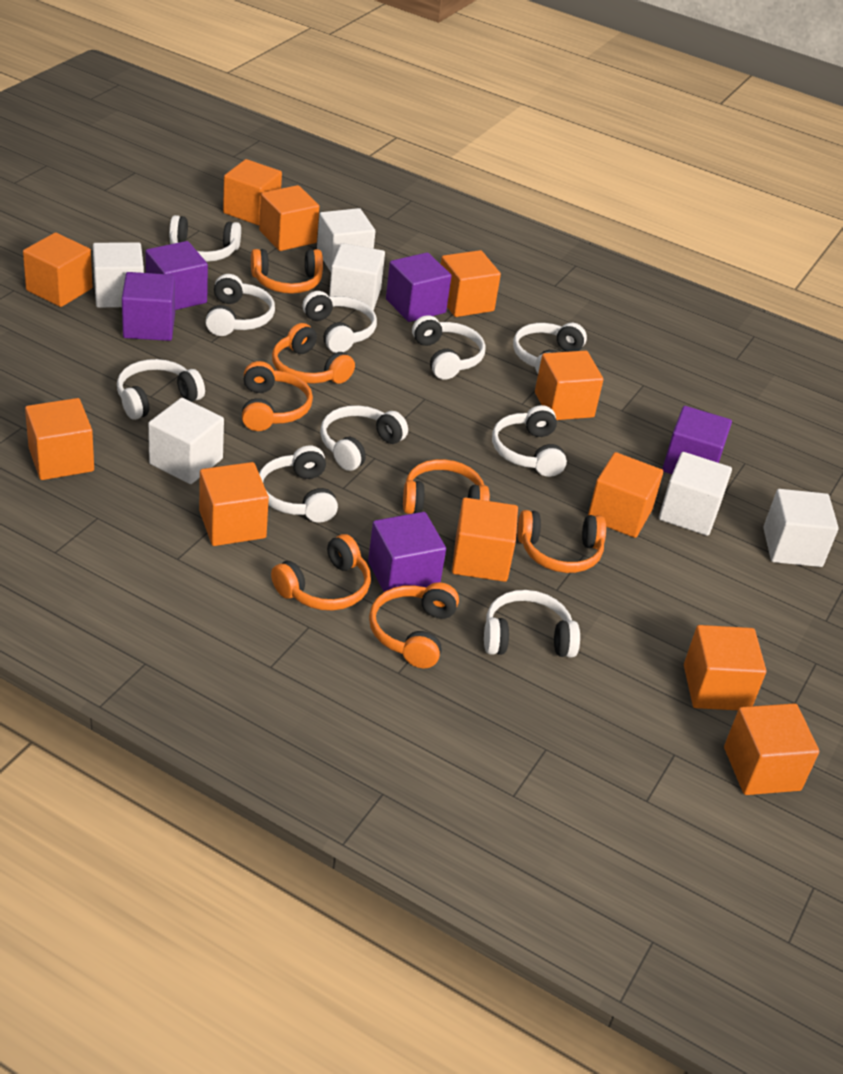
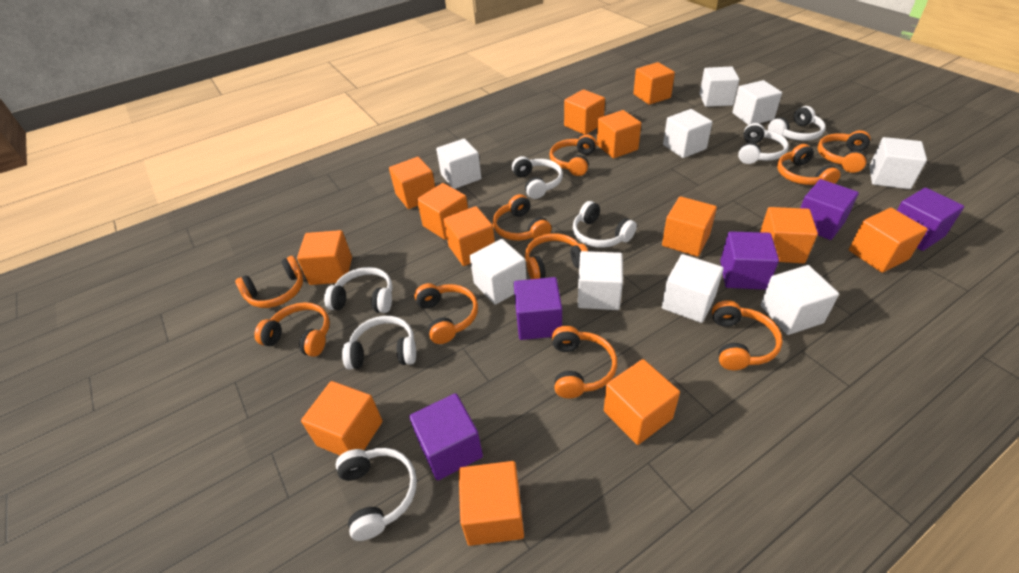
orange cube: [23,233,92,307] [25,398,94,480] [199,462,269,546] [223,159,282,225] [259,185,319,251] [441,250,501,317] [452,498,518,582] [535,351,603,420] [588,452,663,538] [684,625,766,710] [724,703,819,795] = 11 -> [297,230,352,285] [301,381,383,455] [389,157,435,209] [417,183,468,240] [443,206,495,266] [459,461,524,546] [564,89,605,135] [597,110,641,158] [604,359,680,445] [633,62,675,105] [662,196,717,257] [760,207,818,263] [849,208,928,273] = 13
orange headphones: [242,361,313,431] [251,249,323,294] [271,534,371,611] [272,323,355,384] [369,582,459,668] [403,459,490,514] [518,510,606,573] = 7 -> [235,256,303,308] [254,302,330,357] [414,283,478,344] [493,194,551,241] [525,233,588,279] [549,135,597,176] [552,326,617,398] [712,300,783,370] [777,144,841,185] [818,130,871,173] = 10
white cube: [93,242,144,308] [148,398,224,484] [317,208,375,272] [329,243,385,311] [659,452,732,536] [763,489,839,567] = 6 -> [436,139,481,189] [470,239,527,305] [578,251,623,310] [662,254,724,323] [663,109,713,158] [700,66,740,107] [732,80,782,125] [761,265,839,335] [869,137,927,189] = 9
white headphones: [117,359,205,420] [169,215,241,262] [205,274,275,336] [259,445,338,522] [303,291,377,353] [320,405,408,471] [412,315,485,380] [484,590,580,657] [492,405,567,477] [513,323,587,373] = 10 -> [324,267,392,313] [336,448,417,541] [342,316,416,370] [512,156,563,199] [573,201,637,248] [738,123,789,164] [768,106,825,141] = 7

